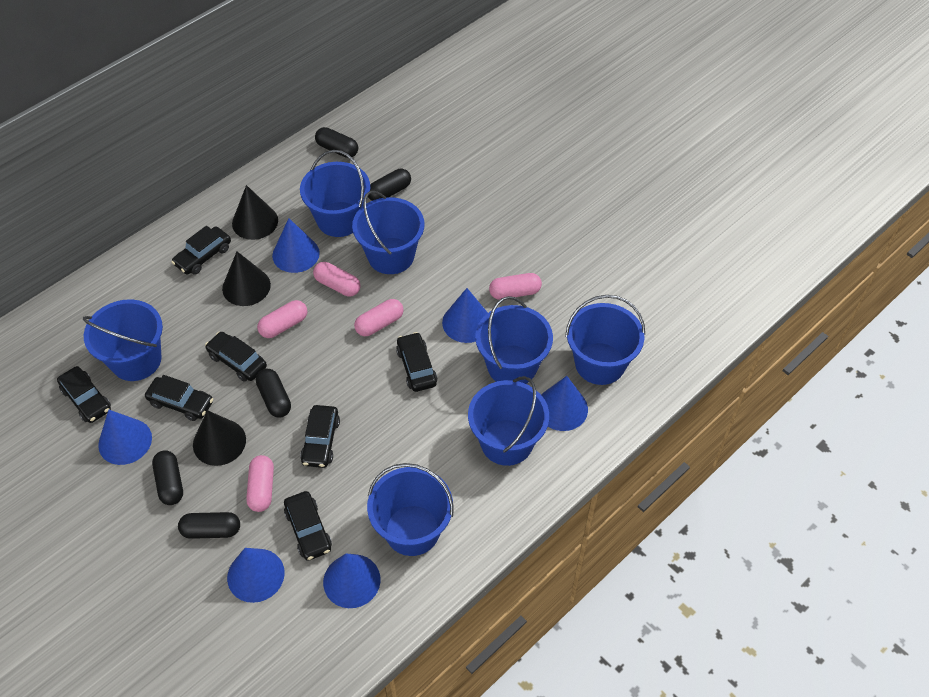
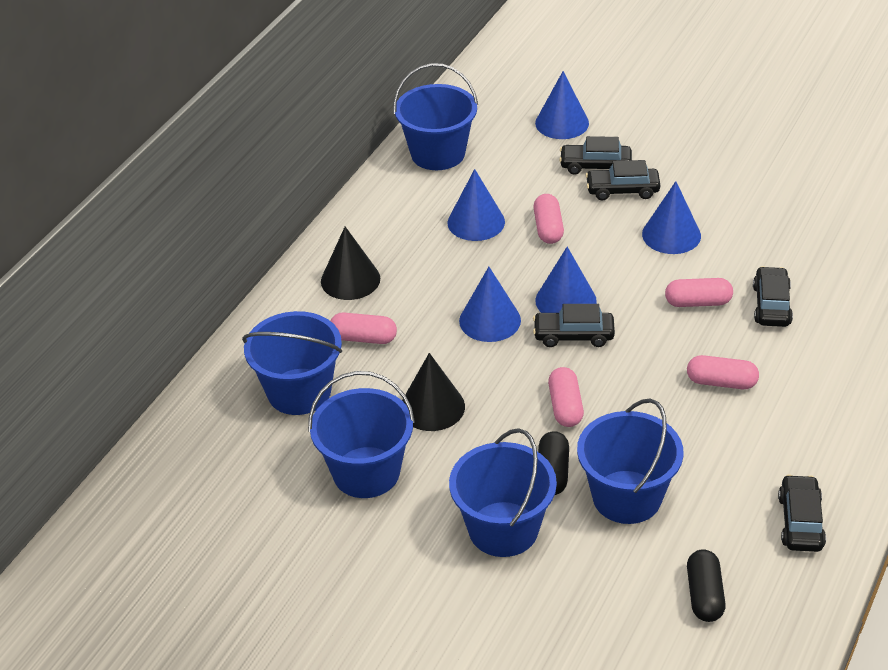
black capsule: [152,450,183,505] [178,512,240,539] [256,369,291,418] [315,127,358,158] [368,169,411,201] = 5 -> [538,431,569,495] [687,549,726,622] = 2
black car: [57,366,111,423] [145,375,213,421] [172,226,231,275] [205,332,267,382] [284,491,332,561] [300,405,340,468] [396,332,438,392] = 7 -> [533,304,615,347] [559,136,632,175] [585,160,660,200] [753,266,793,327] [778,474,826,552] = 5
black cone: [193,410,246,466] [222,252,271,306] [232,185,278,240] = 3 -> [321,227,380,300] [402,353,465,431] = 2
blue bucket: [83,299,163,381] [300,150,370,237] [352,191,424,274] [367,463,454,556] [468,376,549,466] [475,296,553,384] [565,295,645,385] = 7 -> [242,311,342,415] [308,371,415,498] [393,63,478,170] [449,428,557,557] [577,399,683,524] = 5
blue cone: [98,410,152,465] [227,548,285,603] [272,218,320,273] [323,554,381,608] [442,288,488,343] [542,376,588,431] = 6 -> [448,169,505,241] [459,267,521,342] [535,71,589,139] [535,247,597,313] [642,181,701,254] = 5

